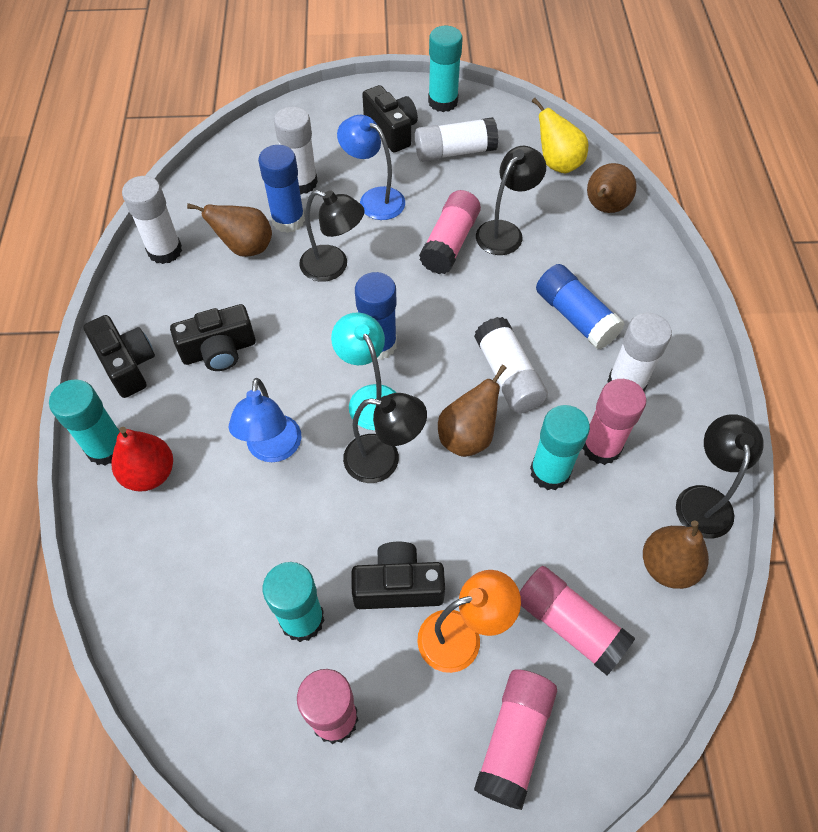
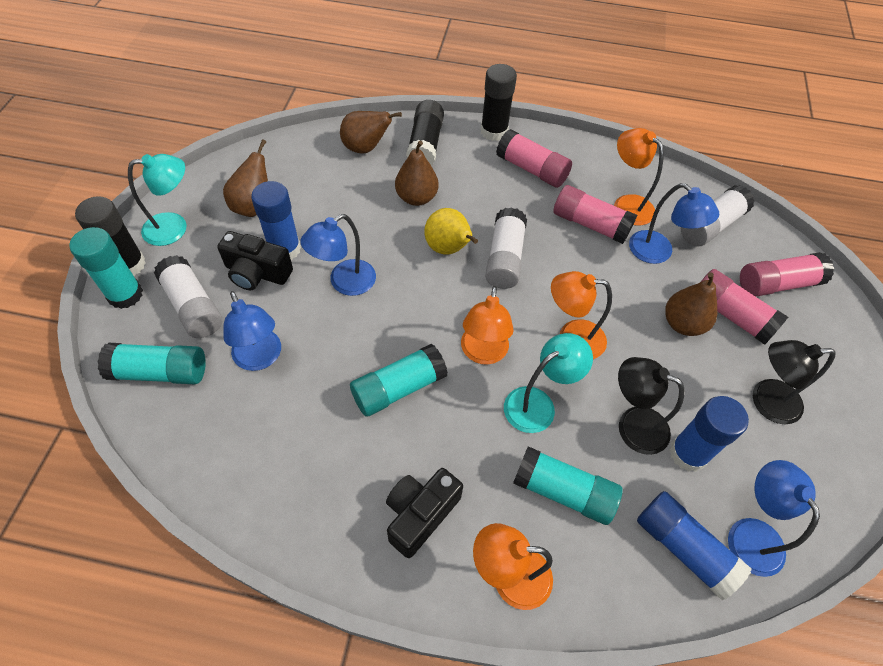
black camera: [83,315,155,398] [170,304,256,371] [351,542,445,609] [362,85,418,152] = 4 -> [217,231,293,290] [386,468,463,558] = 2
black glue stick: none = 0 -> [75,196,146,276] [406,100,444,166] [481,64,517,141] = 3
black lamp: [299,190,365,282] [343,393,427,483] [476,146,546,255] [676,414,764,538] = 4 -> [618,357,684,455] [753,340,836,424] = 2
blue lamp: [229,378,302,462] [337,115,405,220] = 2 -> [223,291,281,371] [300,214,376,296] [629,183,719,264] [728,460,820,577] = 4
orange lamp: [417,570,521,673] = 1 -> [461,286,514,365] [473,523,553,610] [551,271,612,359] [614,128,664,226] = 4
pink glue stick: [297,669,358,744] [419,190,481,274] [474,670,557,810] [519,566,635,675] [582,379,646,465] = 5 -> [496,129,572,188] [553,185,637,244] [701,269,788,345] [740,252,834,297] = 4
red pear: [112,427,173,492] = 1 -> none = 0
turquoise lamp: [331,312,396,430] = 1 -> [128,154,187,246] [504,333,593,433] = 2
white glue stick: [122,176,182,264] [274,106,318,194] [415,117,498,162] [474,317,548,414] [607,313,672,391] = 5 -> [154,255,222,338] [485,207,527,289] [681,185,755,246] = 3

